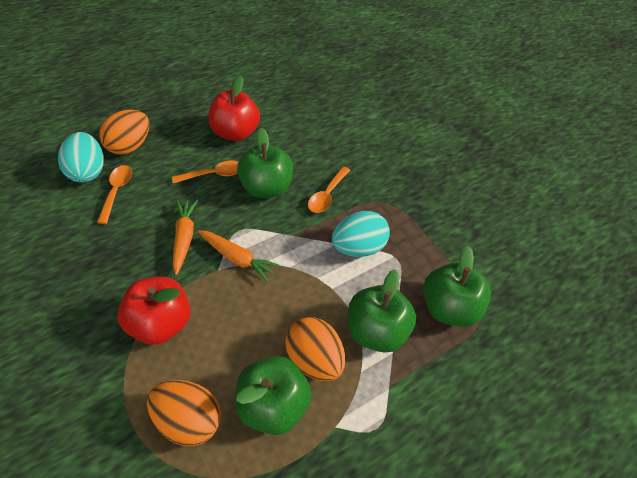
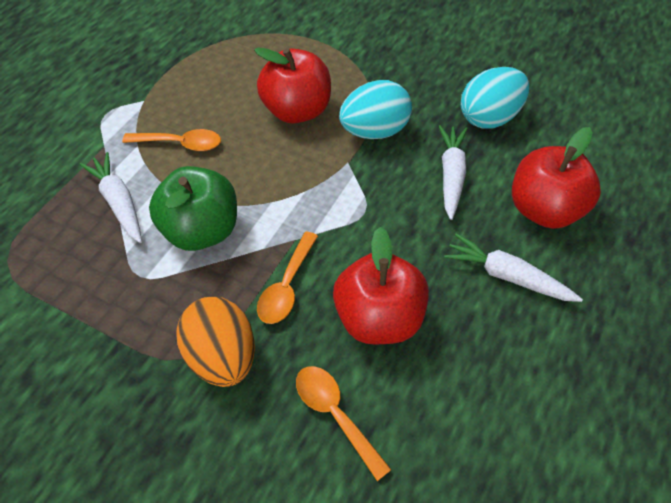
green apple: [235,356,312,435] [237,127,293,198] [348,270,416,353] [423,246,491,327] = 4 -> [149,166,237,251] = 1
orange carrot: [173,199,198,275] [198,230,281,283] = 2 -> none = 0
orange egg: [99,109,149,155] [147,380,221,446] [285,317,345,381] = 3 -> [176,297,255,387] = 1
red apple: [117,277,190,345] [208,76,260,141] = 2 -> [254,47,331,123] [333,227,429,345] [512,127,601,229] = 3
white carrot: none = 0 -> [80,152,142,243] [438,125,468,220] [444,233,583,302] = 3

